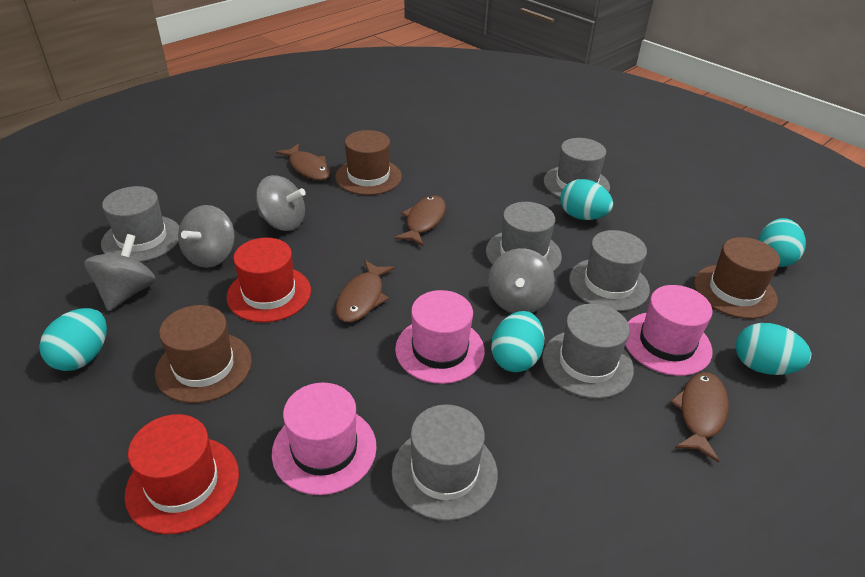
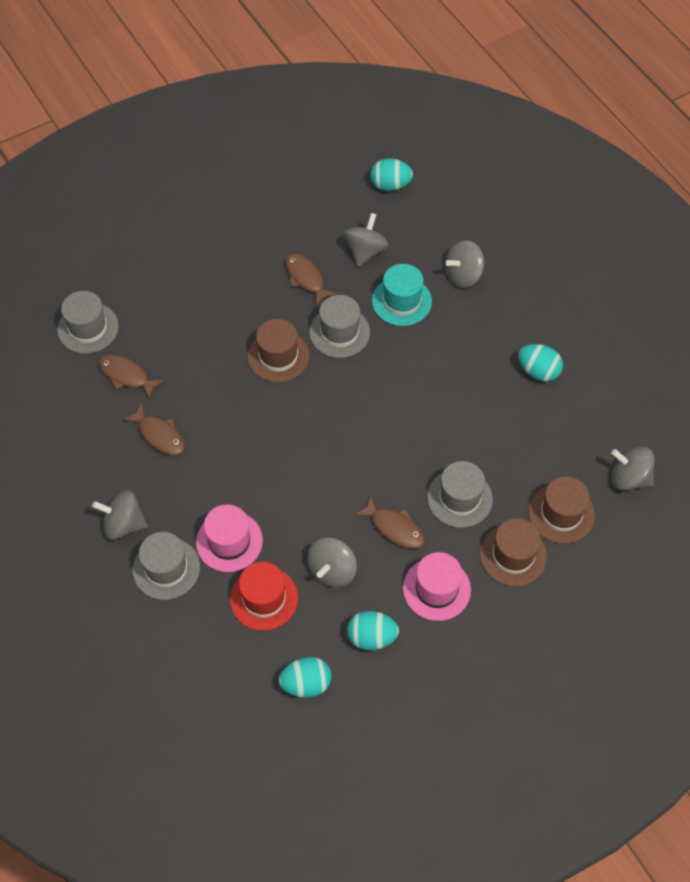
grey hat: [101,186,180,262] [392,404,498,521] [486,202,562,272] [542,303,634,399] [544,138,610,198] [569,230,650,311] = 6 -> [57,291,119,354] [133,532,200,600] [309,295,370,358] [427,461,493,528] = 4
grey spinning top: [84,234,156,311] [178,205,235,268] [256,175,306,231] [488,248,555,313] = 4 -> [92,491,148,540] [308,538,357,587] [344,213,389,267] [445,240,484,288] [611,446,655,491] = 5
pink hat: [272,382,377,495] [395,290,485,384] [625,285,713,376] = 3 -> [196,504,263,572] [403,552,471,621] = 2
red hat: [125,414,239,534] [226,238,311,323] = 2 -> [230,562,298,631] = 1
turquoise egg: [39,308,107,371] [491,311,544,372] [560,179,613,220] [736,323,811,375] [759,218,806,267] = 5 -> [279,657,332,698] [347,611,399,650] [370,158,413,191] [518,344,563,381] = 4
turquoise hat: none = 0 -> [372,264,432,326] = 1

